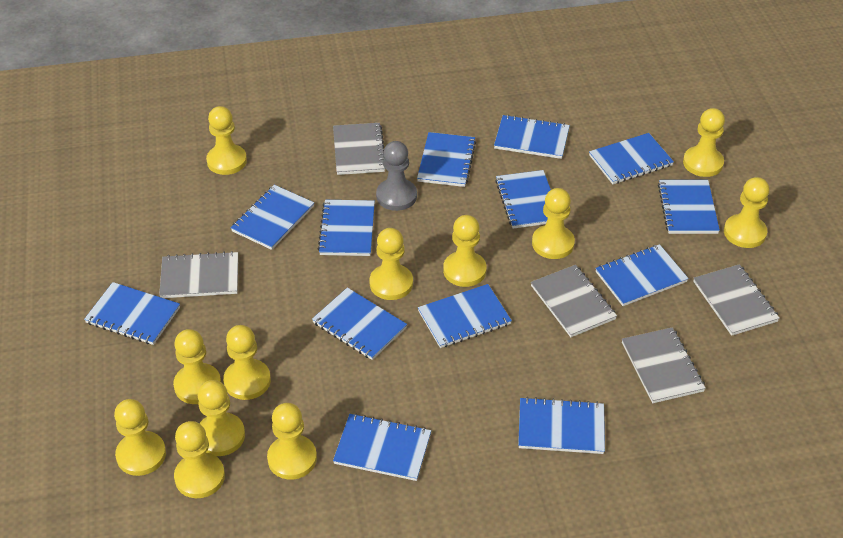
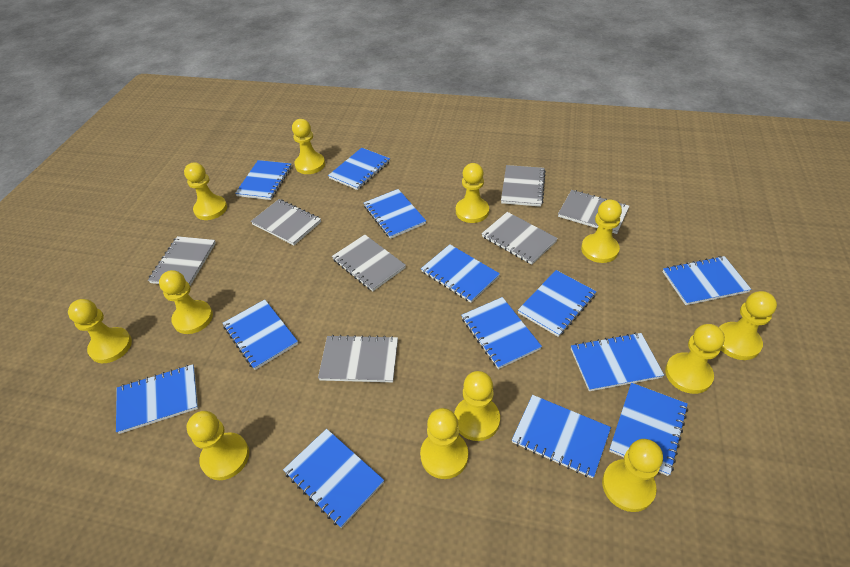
grey notebook: [159,251,238,298] [333,123,385,175] [531,265,617,337] [622,327,706,403] [693,264,780,336] = 5 -> [148,236,216,286] [251,199,321,245] [318,335,398,382] [332,235,406,291] [481,212,558,265] [501,165,546,207] [558,190,629,234] = 7
grey pawn: [376,141,417,211] = 1 -> none = 0

